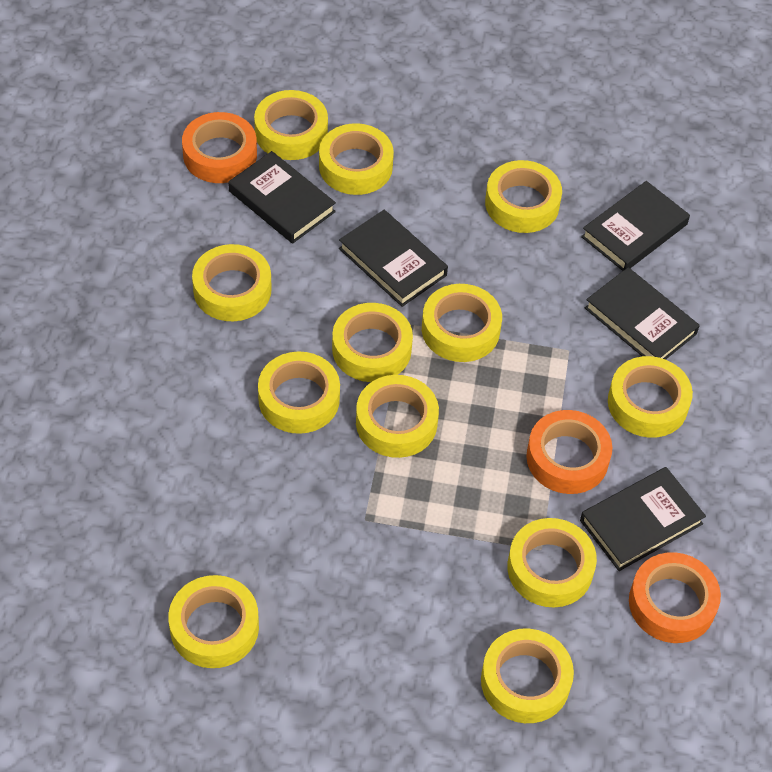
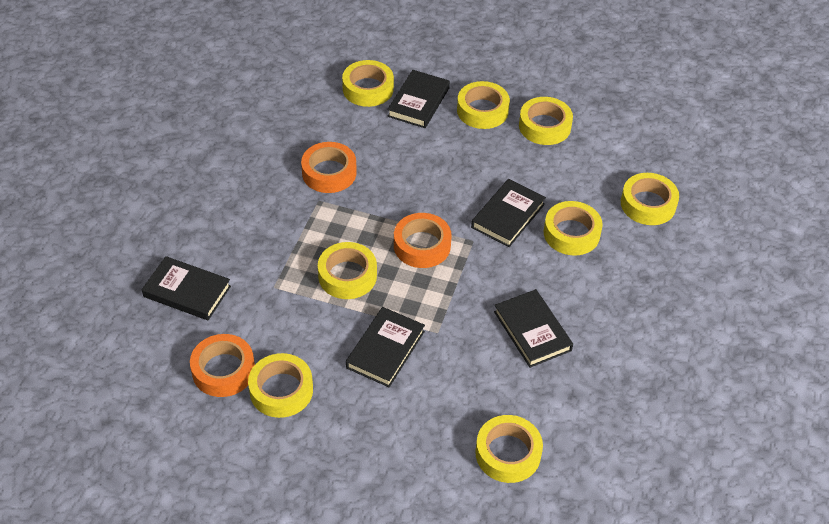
yellow tape: [168,575,259,668] [192,244,272,321] [254,90,328,160] [258,351,340,434] [319,123,394,195] [332,303,413,382] [356,375,439,458] [422,284,502,362] [481,629,574,723] [485,160,562,233] [507,518,597,608] [608,356,693,438] = 12 -> [248,353,313,418] [318,242,377,299] [342,60,394,107] [457,81,510,129] [475,415,543,483] [519,97,573,145] [544,201,603,256] [621,173,679,225] = 8

